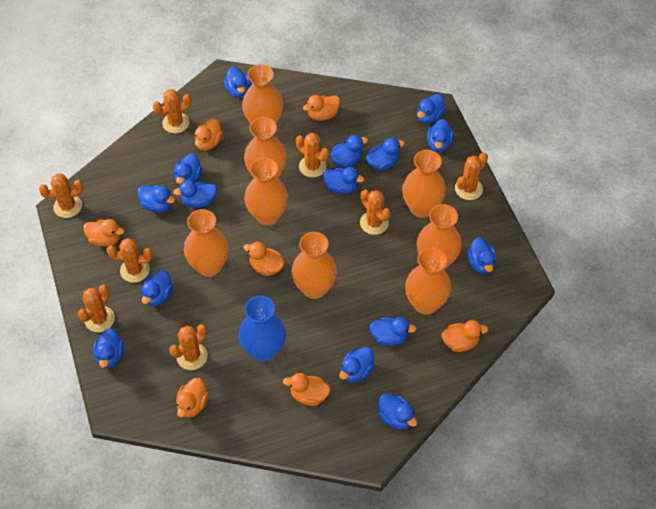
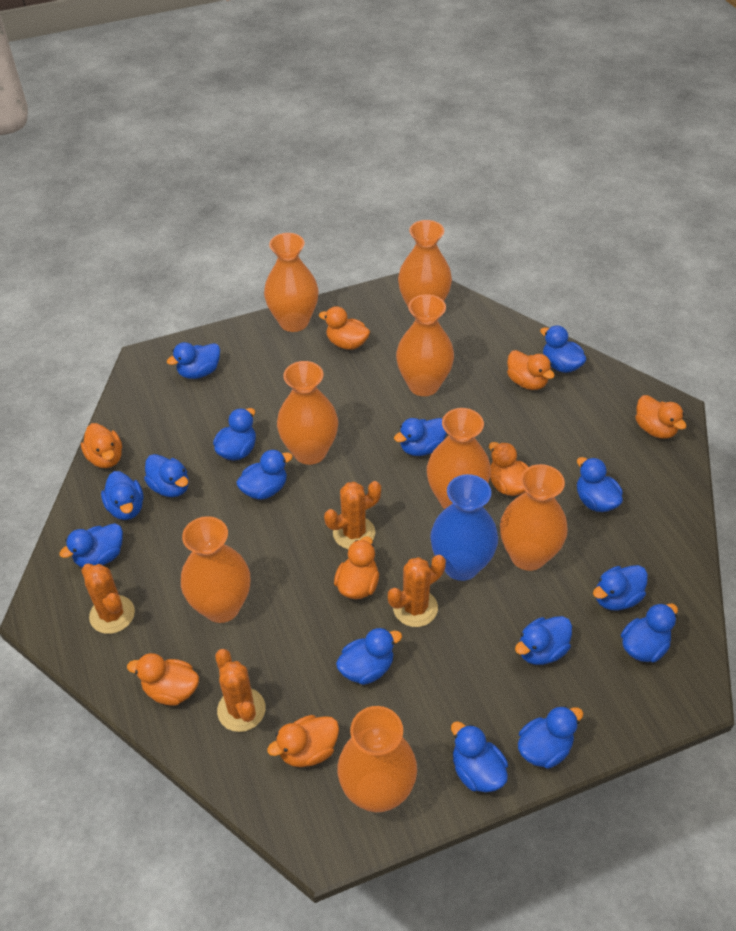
orange cactus: [39,174,84,218] [78,285,115,332] [107,238,153,283] [153,89,192,133] [169,324,208,370] [296,133,329,178] [360,190,391,235] [455,152,488,200] = 8 -> [81,564,135,634] [215,649,266,732] [324,481,381,549] [388,555,446,627] = 4
orange duck: [83,219,124,247] [176,378,209,418] [195,118,223,151] [243,242,285,276] [283,373,331,406] [303,95,340,121] [441,320,488,352] = 7 -> [81,423,122,468] [127,653,199,706] [267,715,339,767] [319,306,370,350] [334,536,379,599] [489,442,528,496] [507,350,555,390] [636,395,687,439] = 8

